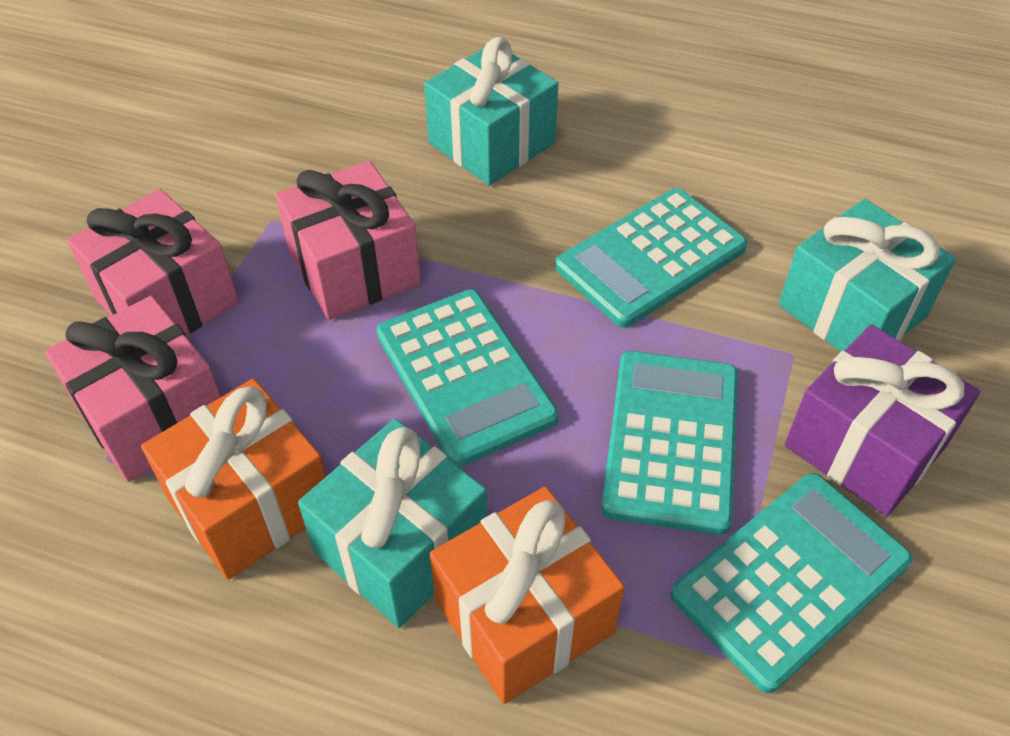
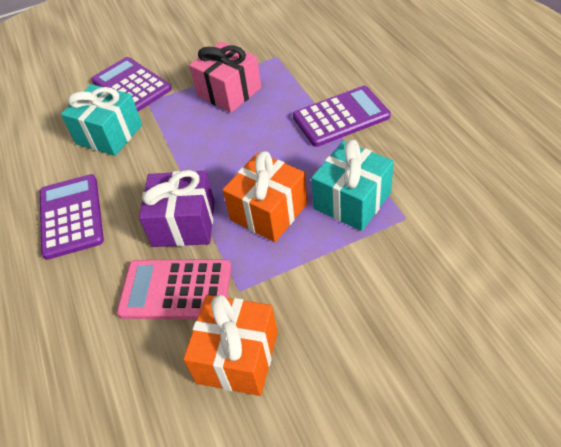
pink calculator: none = 0 -> [117,259,231,319] = 1
pink gift: [45,296,221,482] [67,189,239,335] [275,161,421,320] = 3 -> [189,41,261,113] = 1
purple calculator: none = 0 -> [40,174,104,260] [92,57,172,111] [293,86,391,147] = 3
turquoise calculator: [376,289,559,467] [555,188,747,328] [601,351,738,535] [671,473,912,693] = 4 -> none = 0
turquoise gift: [298,419,487,628] [424,37,558,186] [779,199,956,352] = 3 -> [61,84,142,156] [311,140,394,231] = 2

